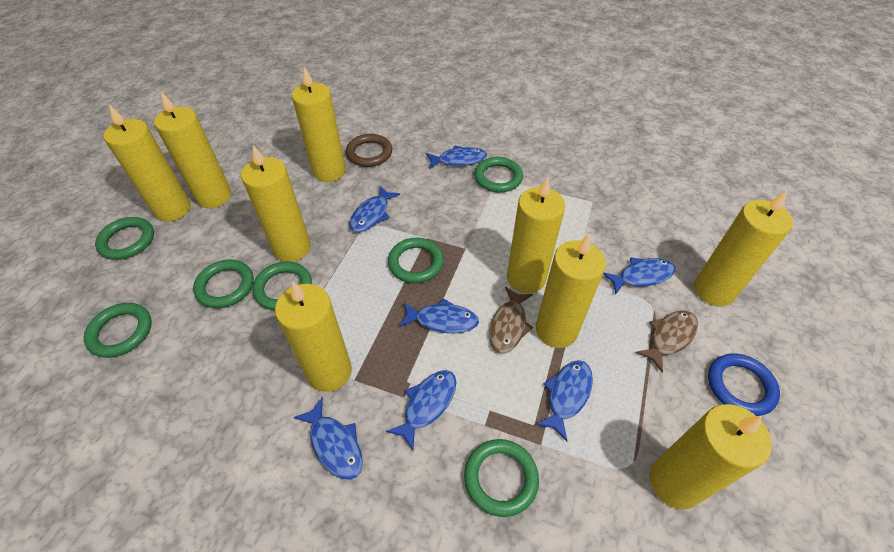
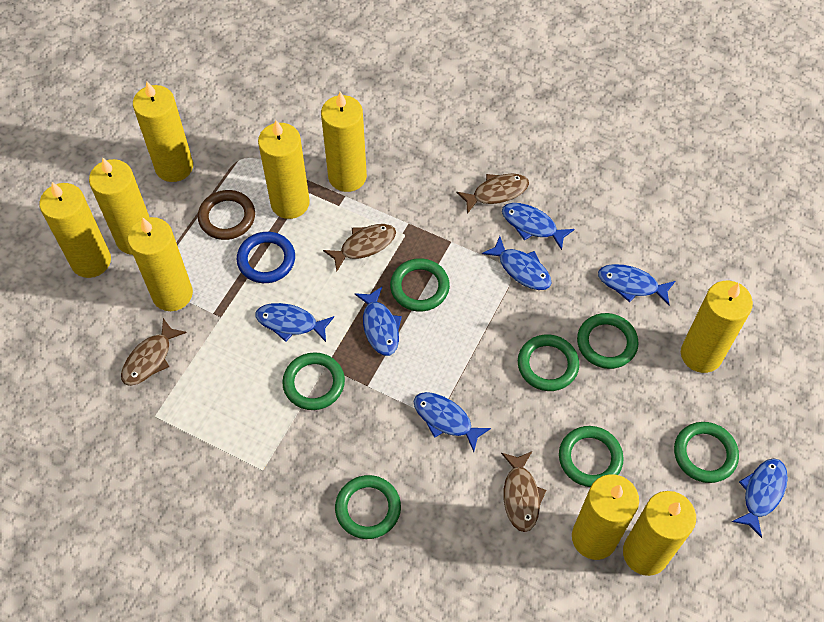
brown fish: [489,287,533,354] [635,310,698,373] = 2 -> [121,318,187,386] [323,224,396,272] [456,174,529,214] [501,451,546,532] = 4

